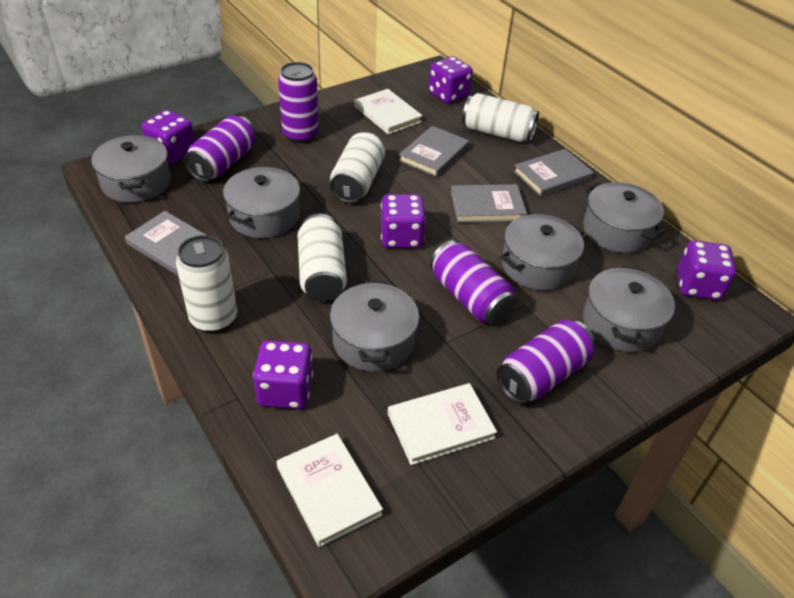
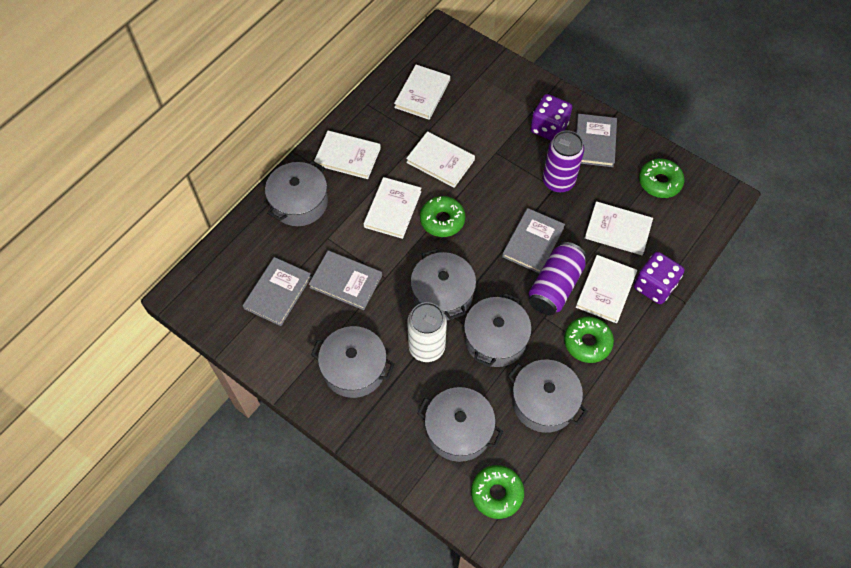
green donut: none = 0 -> [420,196,465,237] [471,465,524,519] [564,317,614,363] [639,158,684,198] = 4
purple can: [184,115,256,182] [278,62,319,143] [430,240,517,325] [496,319,595,404] = 4 -> [529,242,587,315] [543,130,584,193] = 2
purple dice: [141,110,195,164] [253,340,313,409] [381,194,426,248] [428,56,473,104] [677,240,736,300] = 5 -> [530,94,572,140] [634,252,684,304] = 2
white book: [277,434,383,547] [354,89,423,134] [388,383,497,465] = 3 -> [314,131,381,179] [364,177,421,239] [394,65,450,120] [406,131,475,188] [576,255,637,323] [585,201,653,255] = 6
white can: [176,235,237,333] [298,214,347,301] [330,132,385,203] [462,93,539,142] = 4 -> [407,302,447,362] = 1

